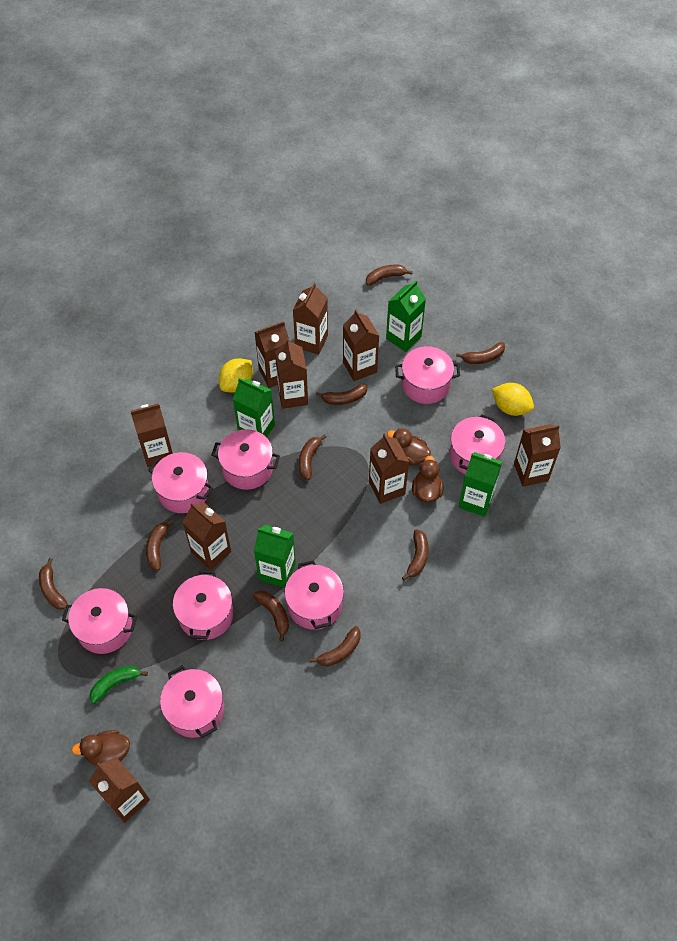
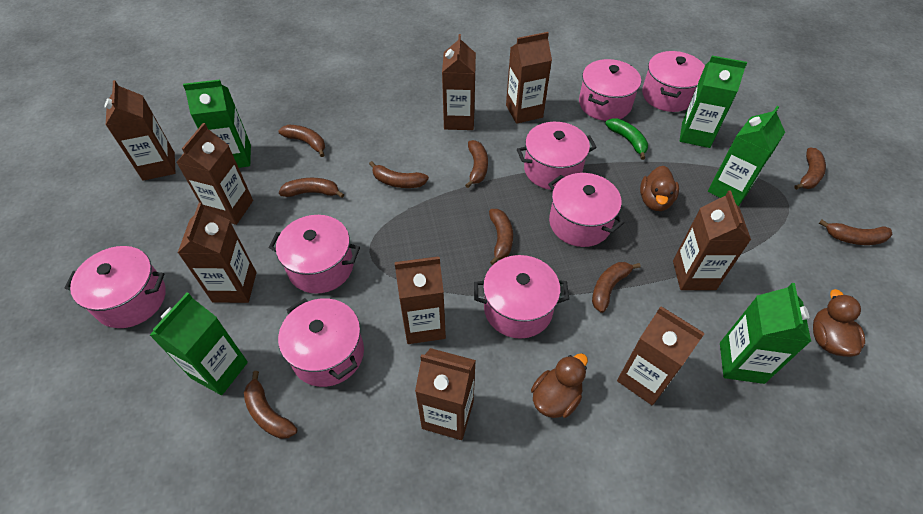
green carton: [233,378,275,437] [254,525,296,588] [386,280,426,352] [458,452,502,517] = 4 -> [150,293,248,395] [183,80,251,168] [680,56,747,148] [708,106,785,206] [720,283,811,384] = 5
yellow lemon: [219,358,253,393] [492,383,534,416] = 2 -> none = 0

